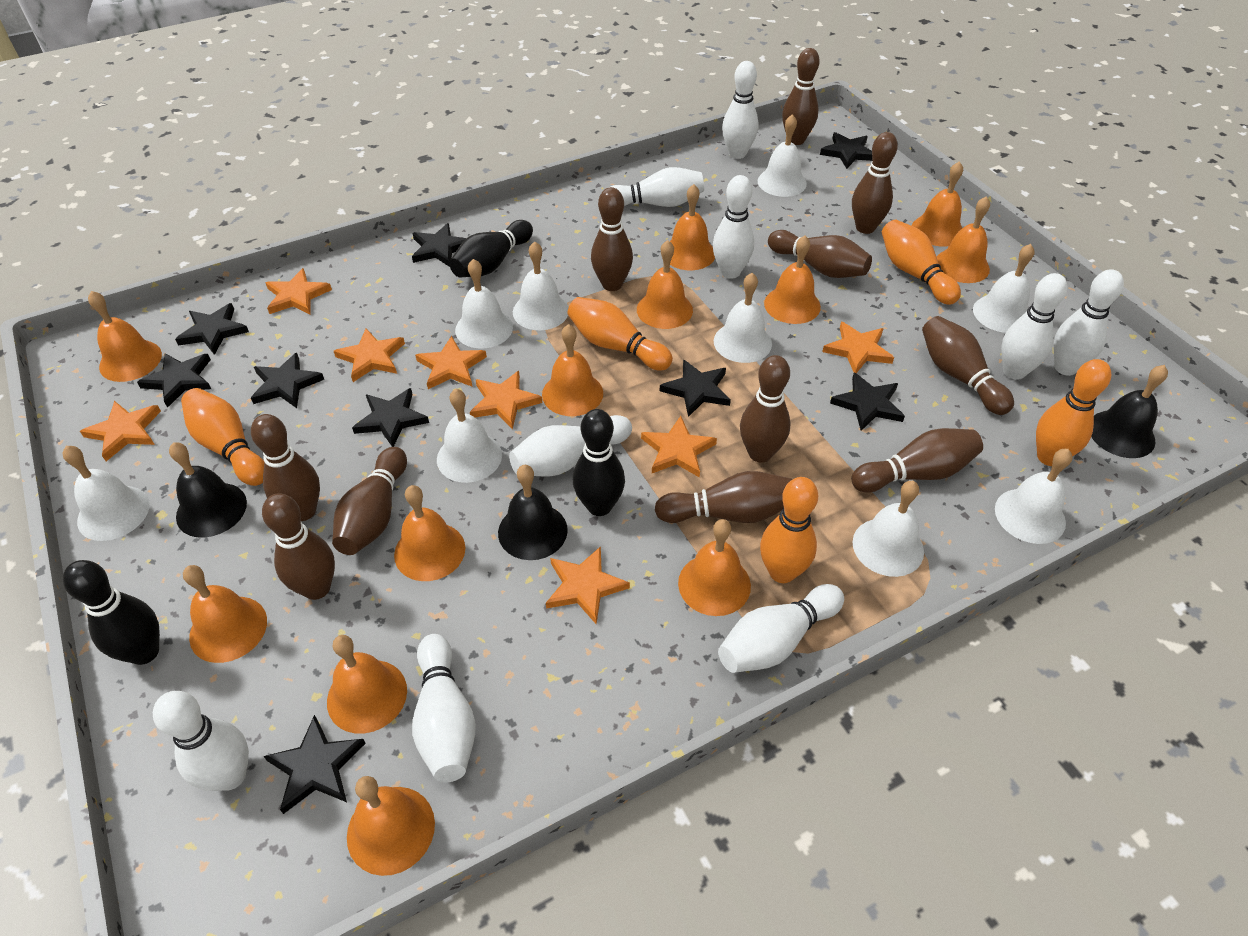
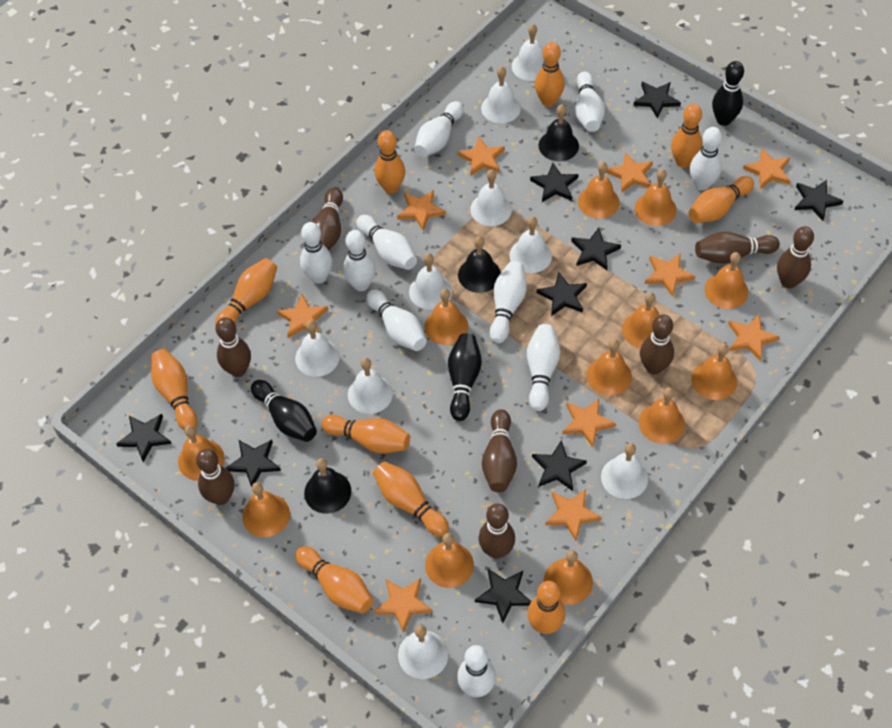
brown bowling pin: [251,414,320,521] [262,493,335,600] [332,447,407,555] [591,187,633,291] [655,471,792,523] [740,355,791,462] [768,230,872,278] [782,48,820,145] [851,428,983,492] [852,132,898,234] [922,316,1014,415] = 11 -> [196,449,234,505] [215,317,251,377] [312,188,343,250] [479,503,515,559] [482,409,517,492] [640,314,674,375] [695,232,780,264] [777,226,814,288] = 8
orange bowling pin: [181,388,264,486] [567,297,673,371] [760,477,818,583] [882,220,961,305] [1036,359,1111,466] = 5 -> [151,349,197,430] [215,258,277,326] [295,546,373,614] [321,415,410,453] [373,461,449,536] [374,130,405,194] [527,581,565,634] [535,42,565,107] [671,104,702,168] [688,176,754,223] = 10
orange star: [80,401,161,461] [265,268,332,315] [334,329,405,382] [415,336,487,389] [470,371,542,429] [546,546,630,624] [641,416,717,478] [822,322,894,373] = 8 -> [277,294,328,338] [374,578,432,633] [397,190,446,231] [458,137,505,176] [545,489,602,541] [562,398,616,447] [606,152,653,193] [645,253,696,297] [728,314,780,361] [743,149,790,189] = 10
white bowling pin: [153,691,249,791] [412,634,476,782] [509,415,632,476] [610,167,704,207] [713,175,754,279] [718,584,844,673] [722,61,759,159] [1001,273,1067,380] [1054,269,1124,376] = 9 -> [300,222,333,284] [343,230,376,291] [356,215,417,270] [366,290,427,351] [414,101,464,157] [457,645,496,697] [489,261,527,343] [527,324,560,411] [575,72,605,132] [690,127,722,191] = 10

